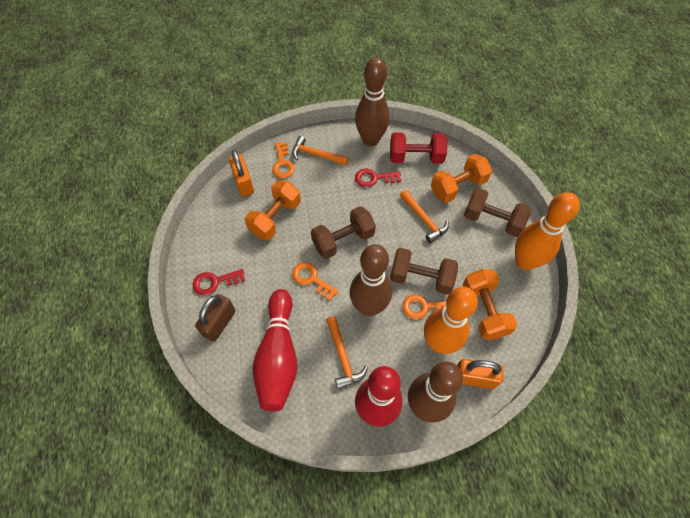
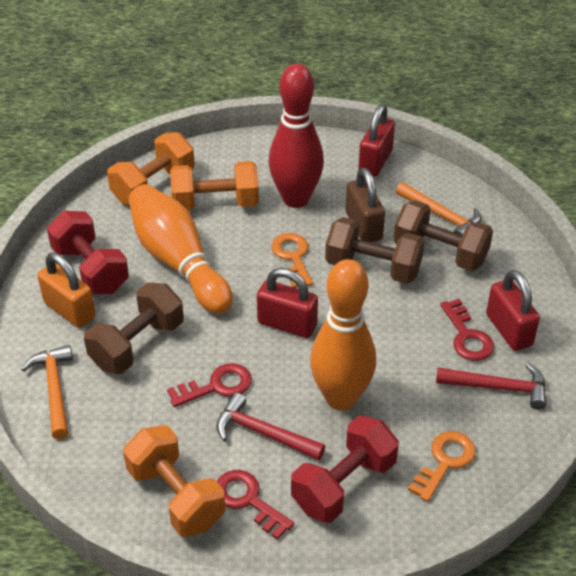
brown bowling pin: [350,244,392,316] [355,57,390,146] [408,361,463,422] = 3 -> none = 0
orange hammer: [292,136,348,166] [326,316,368,389] [400,190,449,243] = 3 -> [21,345,73,439] [396,182,481,235] = 2
orange key: [272,142,295,178] [292,262,339,301] [402,295,446,319] = 3 -> [271,233,313,288] [408,431,476,502] = 2
orange padlock: [229,150,254,197] [457,359,504,389] = 2 -> [37,253,96,328] = 1
red bowling pin: [253,289,297,411] [355,366,403,427] = 2 -> [269,64,324,208] = 1
red dumbbell: [390,132,447,164] = 1 -> [47,211,129,294] [291,415,399,523] = 2
red hammer: none = 0 -> [216,393,325,460] [436,363,546,410] = 2
red key: [193,269,245,295] [355,168,401,187] = 2 -> [167,363,252,407] [217,470,294,540] [440,299,494,361] = 3
red padlock: none = 0 -> [257,268,318,338] [358,104,395,176] [486,270,540,351] = 3

